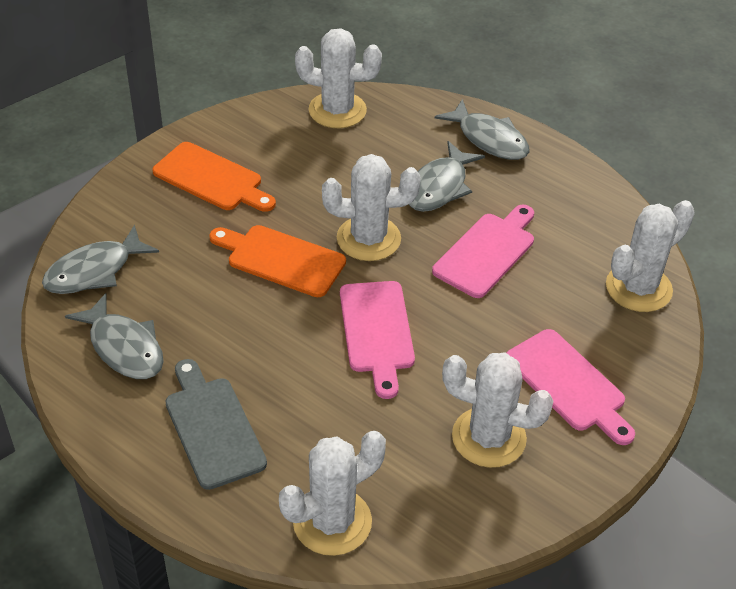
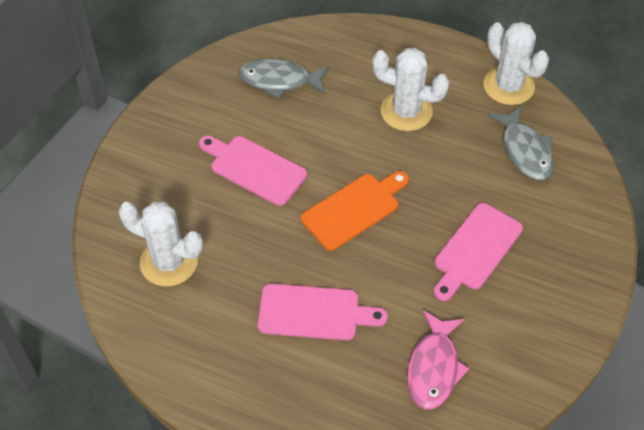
grey cutting board: [165,359,267,490] = 1 -> none = 0
grey fish: [42,225,159,294] [65,293,164,379] [409,141,485,212] [435,99,529,160] = 4 -> [239,58,329,99] [488,106,554,180] = 2
orange cutting board: [153,142,276,212] [209,225,346,297] = 2 -> [301,171,409,251] = 1
pink fish: none = 0 -> [407,310,470,409] = 1
white cactus: [279,431,386,556] [295,28,382,128] [322,154,421,261] [442,353,553,468] [606,200,695,312] = 5 -> [118,202,203,286] [372,48,449,131] [483,22,549,105] = 3

